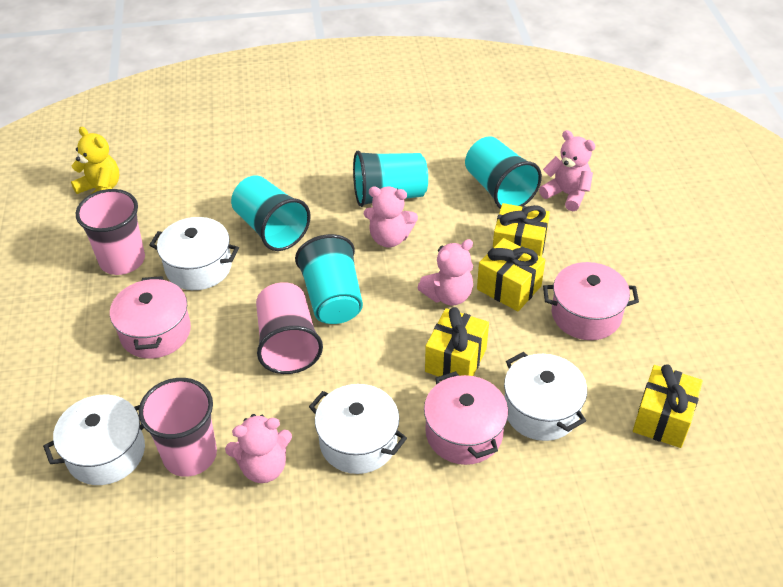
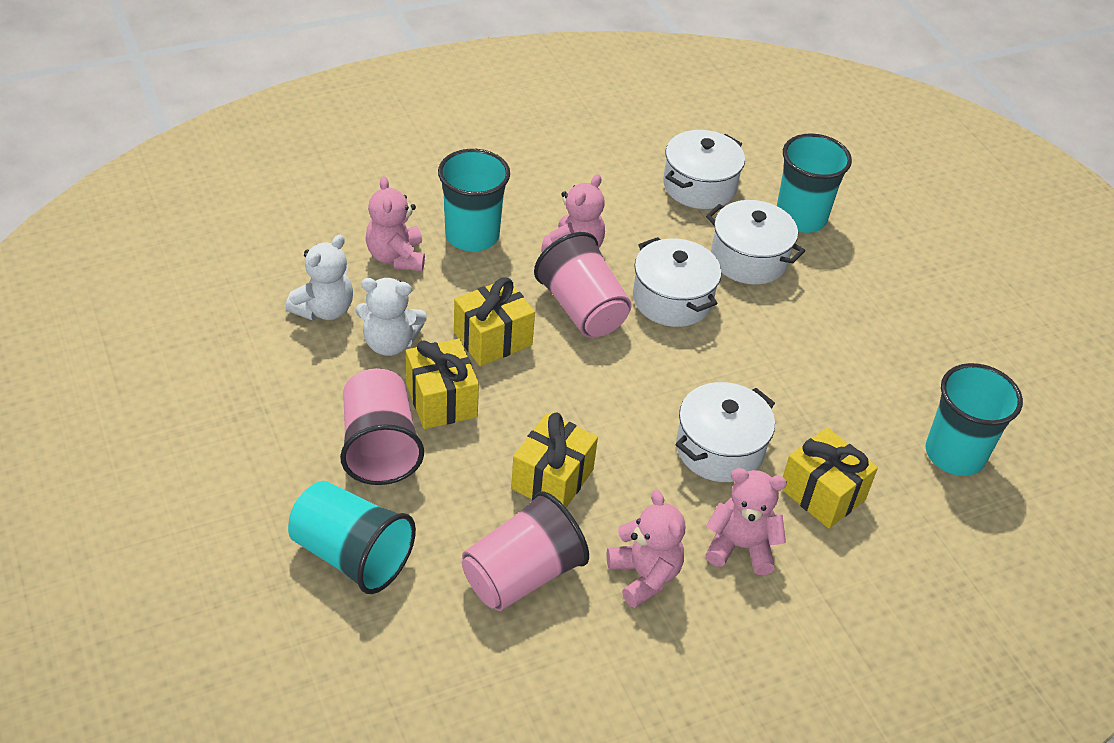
pink pot: [110,276,191,359] [424,371,508,465] [543,262,639,340] = 3 -> none = 0
white teddy bear: none = 0 -> [285,235,353,321] [355,278,427,356] = 2
yellow teddy bear: [71,127,119,194] = 1 -> none = 0

